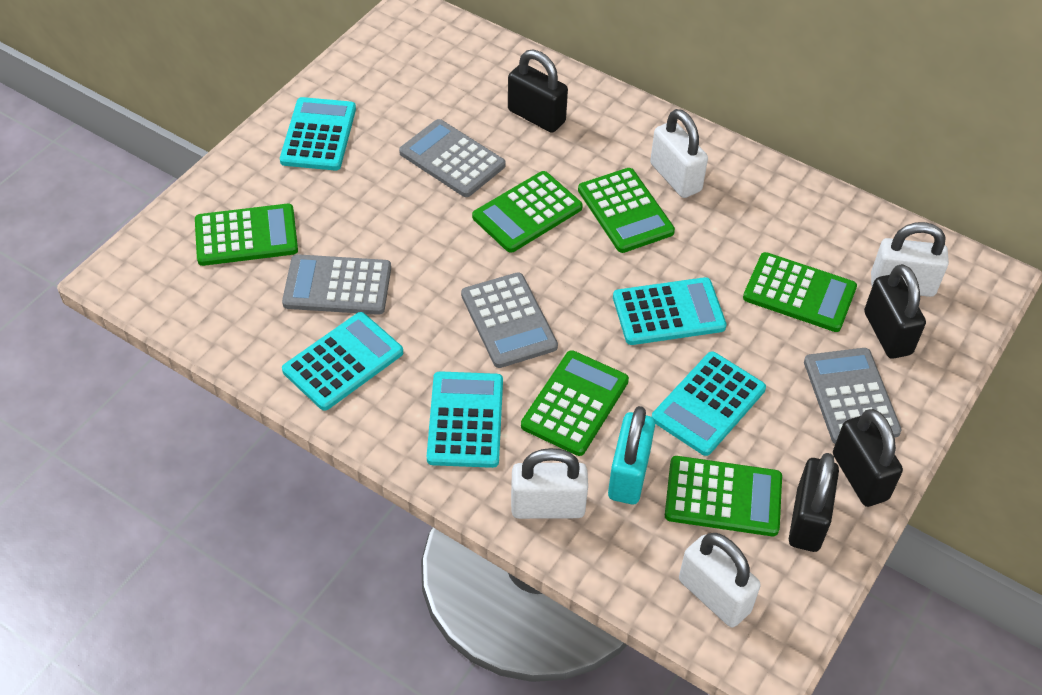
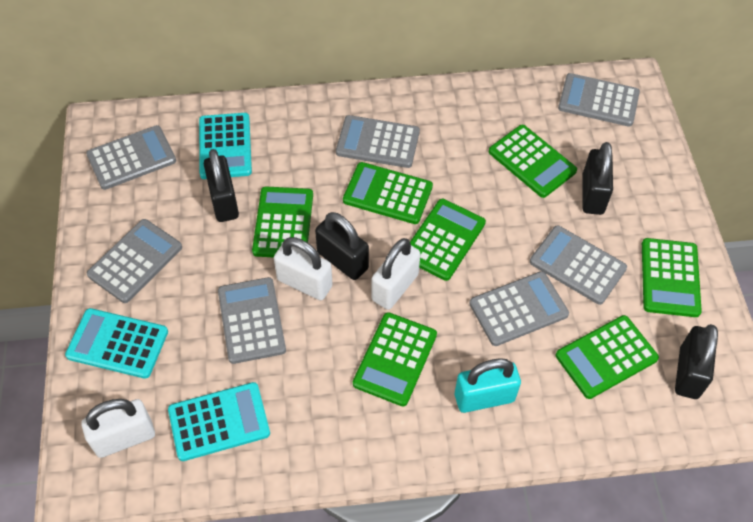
green calculator: [195,204,298,266] [472,171,583,253] [521,350,629,456] [578,168,675,253] [665,456,782,536] [743,252,857,332] = 6 -> [252,187,313,257] [343,162,433,224] [353,312,437,406] [410,199,486,281] [489,125,577,198] [556,315,659,399] [642,238,702,317] = 7
grey calculator: [282,254,391,315] [399,119,506,197] [461,272,558,368] [804,348,902,444] = 4 -> [86,125,176,190] [87,219,182,303] [218,277,286,364] [336,115,420,168] [469,271,569,346] [530,225,627,305] [558,73,640,127] = 7
turquoise calculator: [280,97,356,170] [282,312,403,411] [427,371,503,468] [613,277,727,345] [652,351,766,456] = 5 -> [65,308,168,379] [168,382,270,461] [199,113,252,179] = 3
white padlock: [511,448,588,519] [650,109,708,198] [679,533,761,627] [871,222,949,297] = 4 -> [81,399,155,458] [274,237,333,300] [371,238,420,310] = 3

